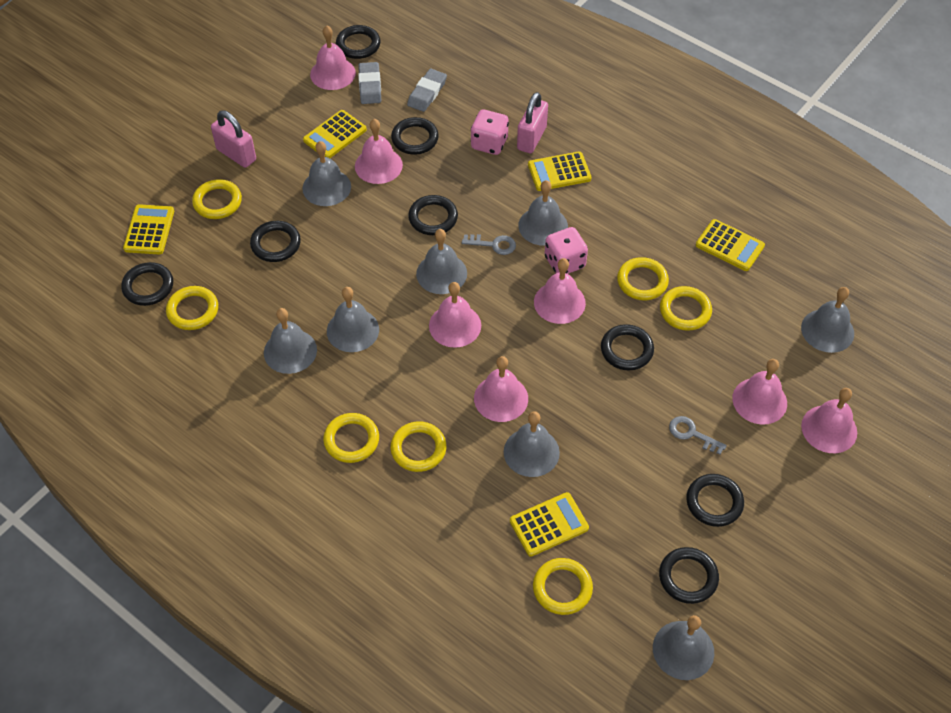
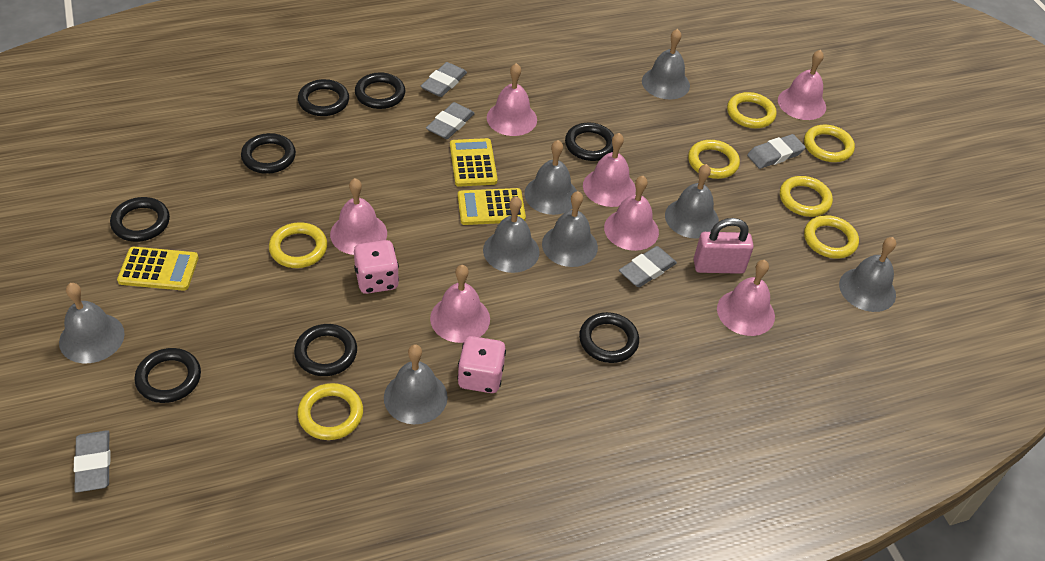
grey eraser: [358,62,381,104] [407,69,447,112] = 2 -> [74,430,110,493] [421,62,467,97] [426,102,475,139] [619,246,677,287] [747,134,806,169] = 5
grey key: [462,234,516,255] [669,416,727,455] = 2 -> none = 0
pink padlock: [211,110,256,168] [517,92,548,153] = 2 -> [694,218,754,274] = 1
yellow calculator: [123,204,174,254] [303,110,367,158] [510,492,589,557] [528,152,591,191] [696,219,765,271] = 5 -> [117,247,199,291] [450,138,498,187] [458,188,526,225] = 3

